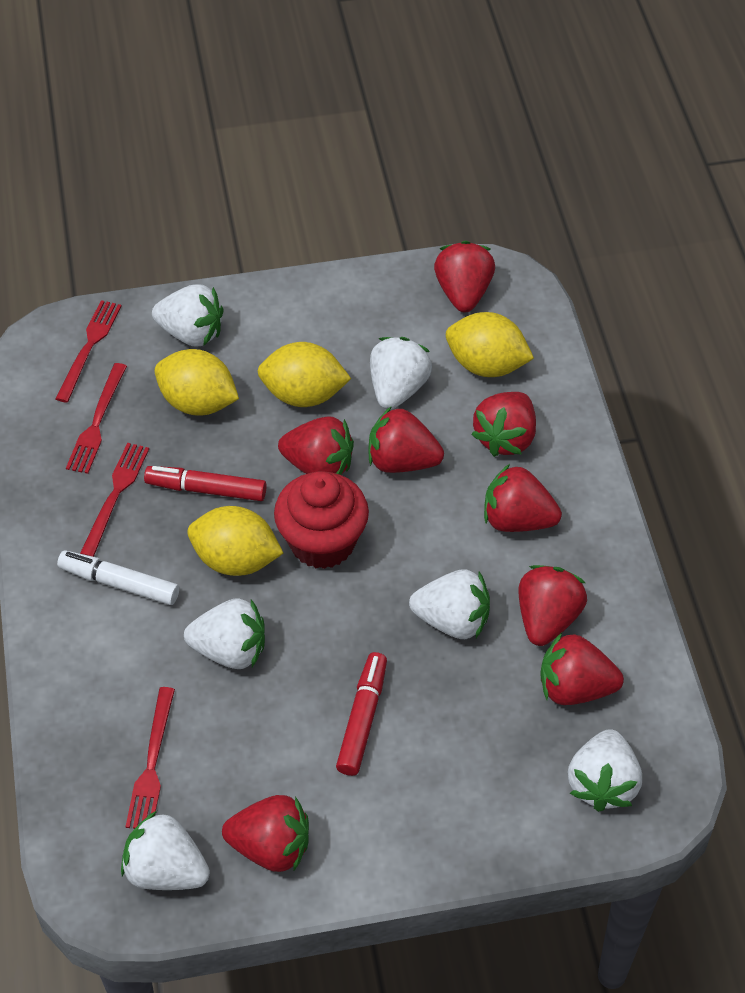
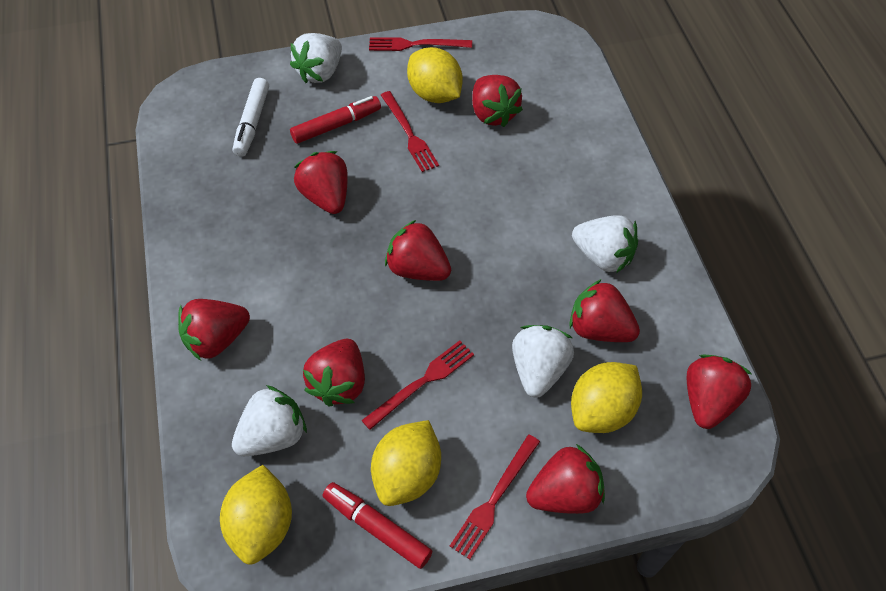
red cupcake: [274,471,369,569] = 1 -> none = 0
white strawberry: [121,811,210,890] [152,284,224,346] [184,598,265,669] [370,337,432,409] [409,569,490,639] [568,729,642,812] = 6 -> [232,385,307,456] [290,33,342,83] [512,325,574,398] [572,216,638,273] = 4

